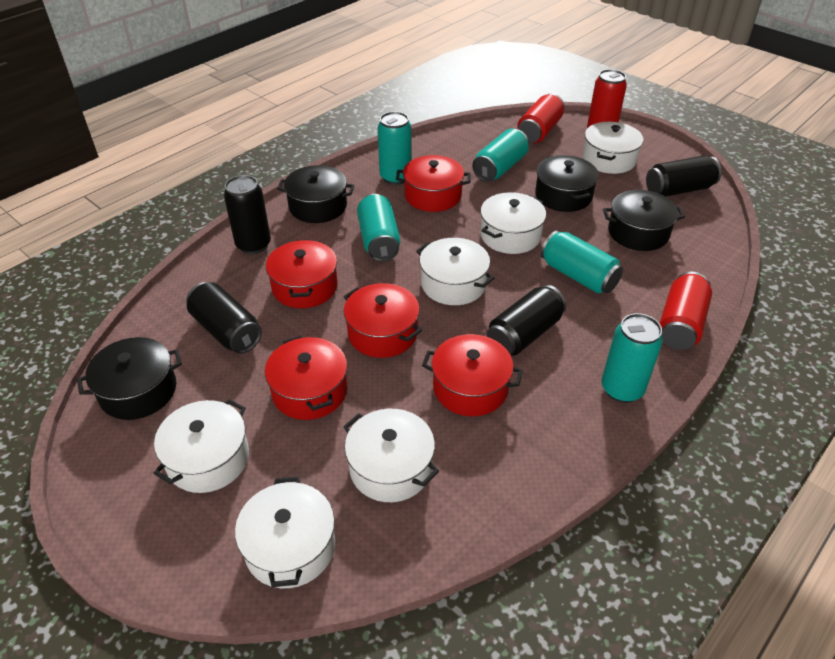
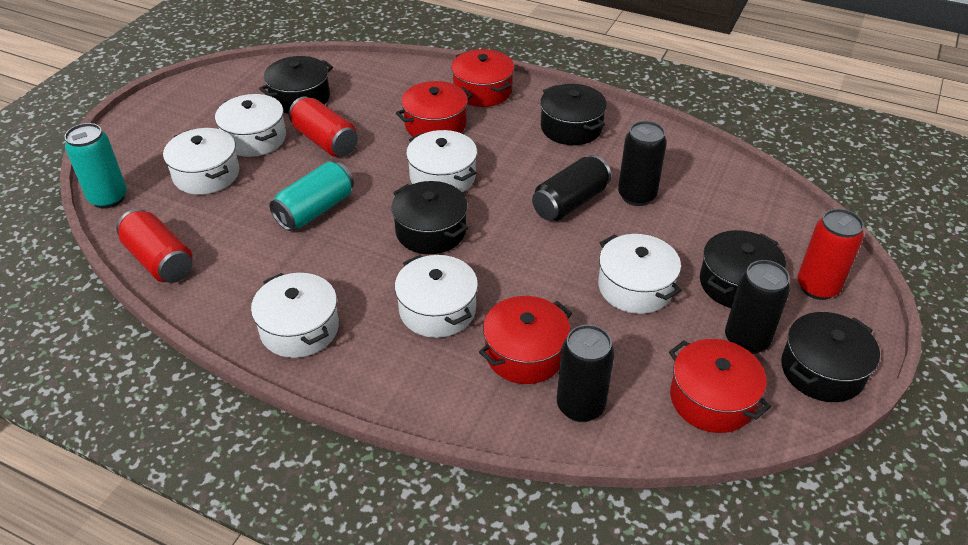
black pot: [77,337,182,420] [277,165,354,223] [535,155,599,212] [603,190,685,251] = 4 -> [259,56,333,114] [392,181,468,254] [540,84,607,145] [700,230,786,308] [781,312,880,402] = 5
red pot: [265,336,348,420] [266,239,338,308] [344,283,422,358] [396,155,471,212] [422,334,523,416] = 5 -> [396,81,473,137] [451,49,514,107] [479,296,572,384] [669,339,771,433] = 4
turquoise can: [357,194,400,262] [378,111,412,185] [472,129,529,182] [541,230,623,294] [601,313,663,403] = 5 -> [65,123,127,209] [269,162,354,231] = 2

